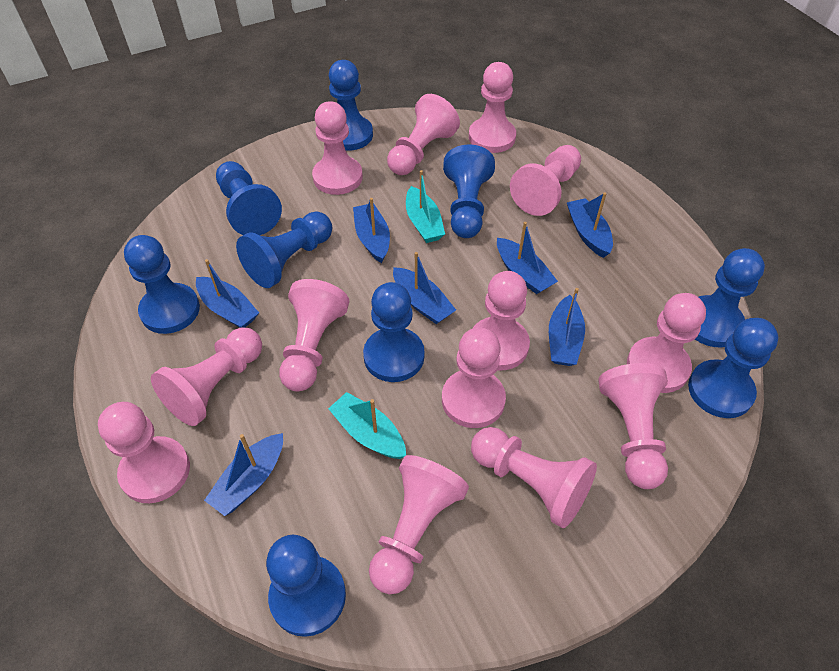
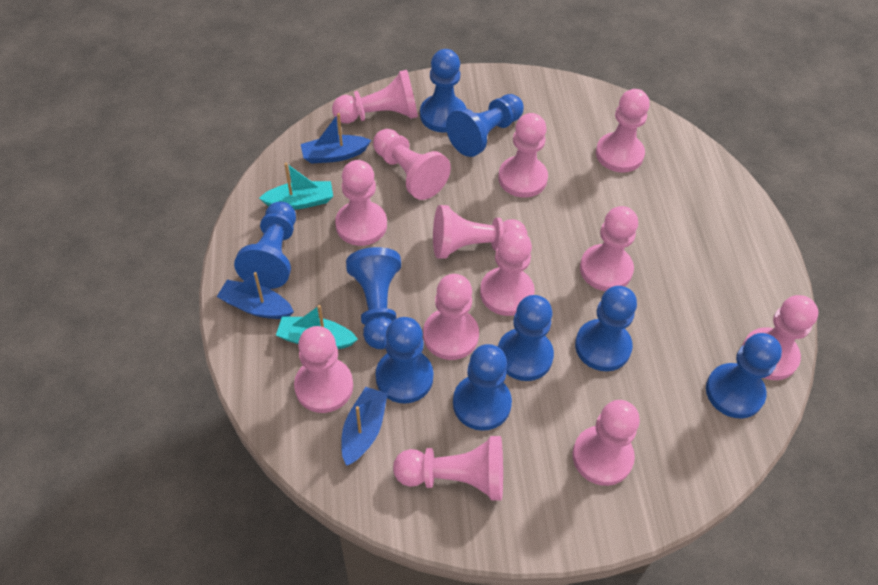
blue boat: [196,259,259,328] [204,433,283,516] [353,198,390,263] [393,252,456,324] [497,222,558,294] [549,288,585,366] [567,192,613,258] = 7 -> [217,272,294,319] [301,113,371,164] [341,387,388,466] = 3

